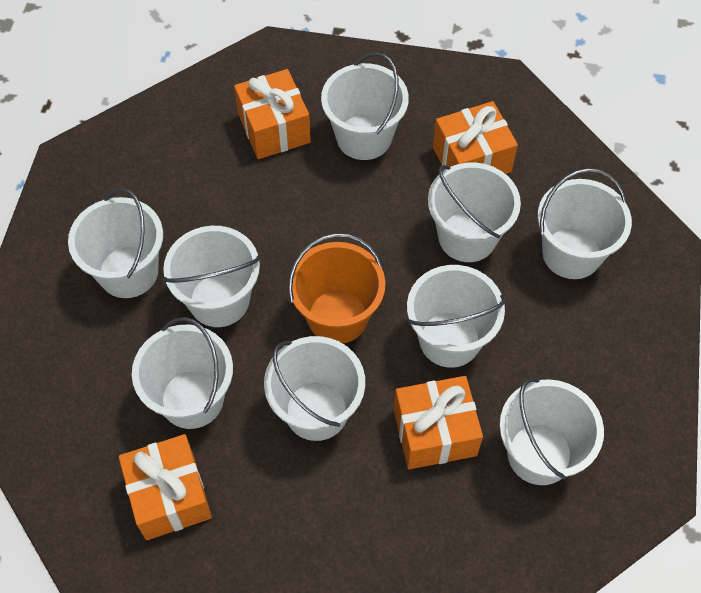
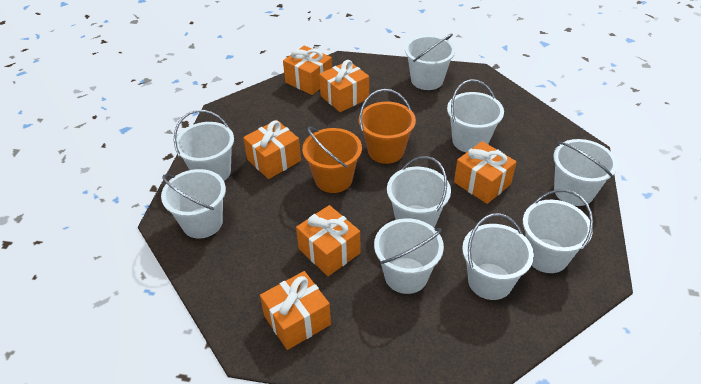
orange bucket: [288,233,385,344] = 1 -> [302,127,362,193] [359,89,416,164] = 2
orange gift: [119,434,212,540] [234,69,311,159] [394,376,483,469] [433,101,518,174] = 4 -> [243,120,301,179] [260,271,331,350] [283,45,332,95] [296,205,360,276] [319,60,369,112] [454,141,517,204] = 6

